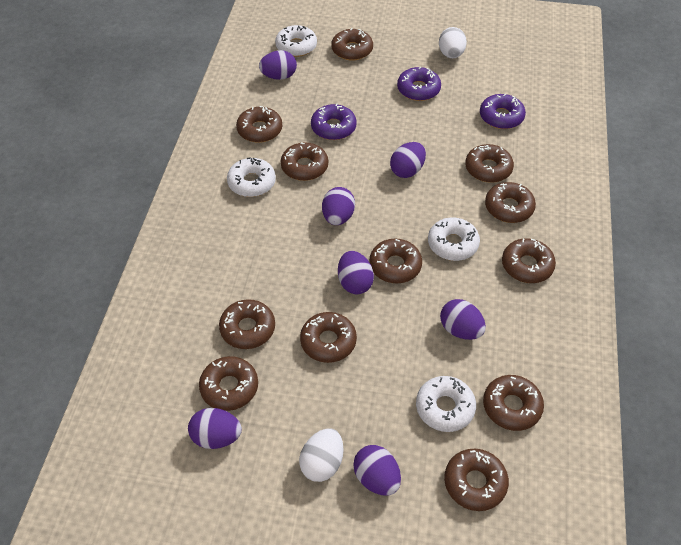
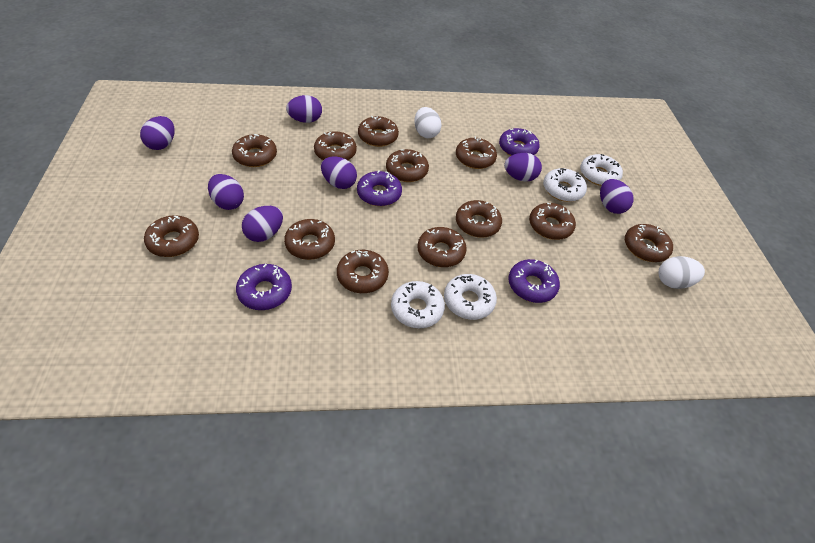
purple donut: [311,103,357,140] [397,66,441,101] [480,93,526,129] = 3 -> [236,264,292,310] [357,171,402,206] [499,128,540,156] [508,259,560,303] = 4

